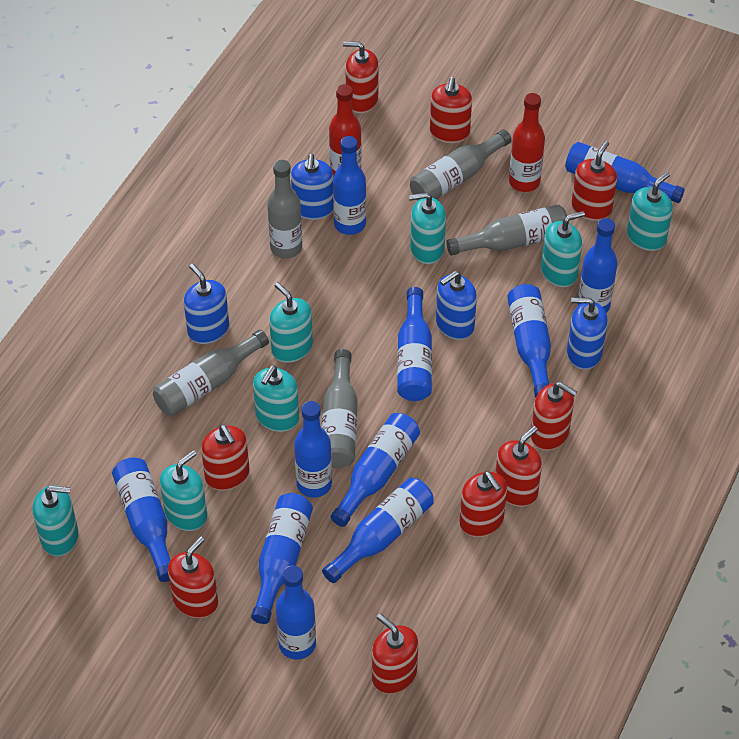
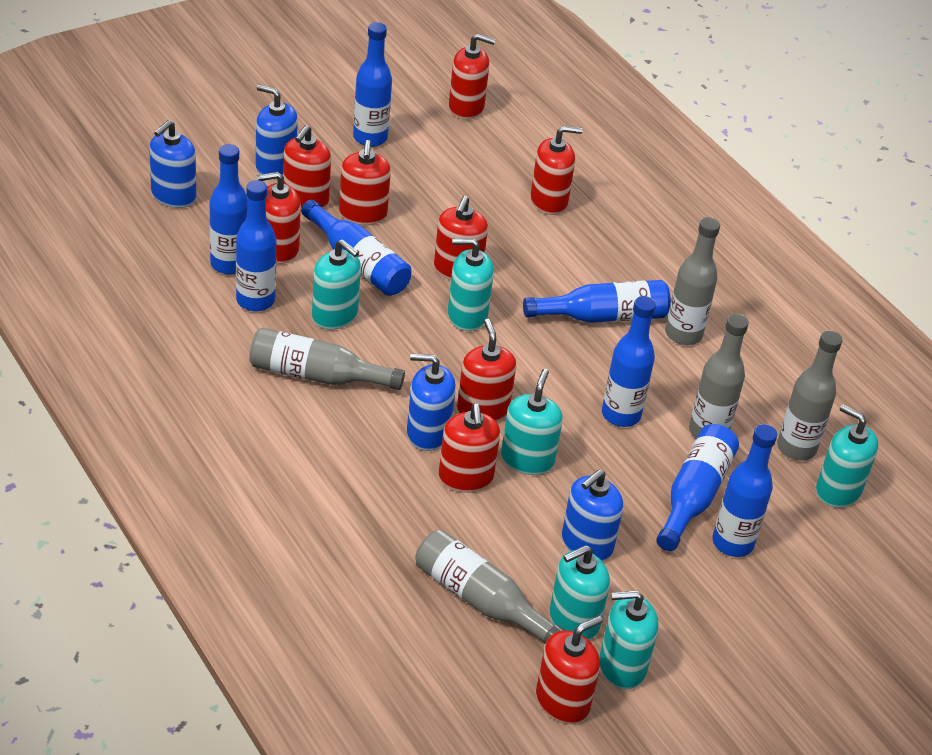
blue bottle: [112,457,170,582] [251,493,313,624] [276,565,316,659] [294,401,332,498] [322,478,434,583] [331,413,420,527] [333,136,366,235] [397,287,432,401] [507,284,551,397] [565,142,685,203] [577,218,618,313] = 11 -> [209,144,248,275] [236,180,276,311] [301,200,412,296] [353,22,392,147] [523,280,671,323] [602,296,656,427] [656,424,739,551] [713,424,777,557] = 8
red bottle: [329,84,362,176] [509,93,545,192] = 2 -> none = 0
turquoise soap dispenser: [33,485,79,556] [160,450,207,531] [253,366,299,432] [269,282,313,363] [409,193,446,264] [541,211,585,287] [627,172,673,251] = 7 -> [312,239,361,330] [448,238,494,331] [501,369,563,475] [550,545,610,640] [599,590,658,690] [816,405,878,508] = 6

